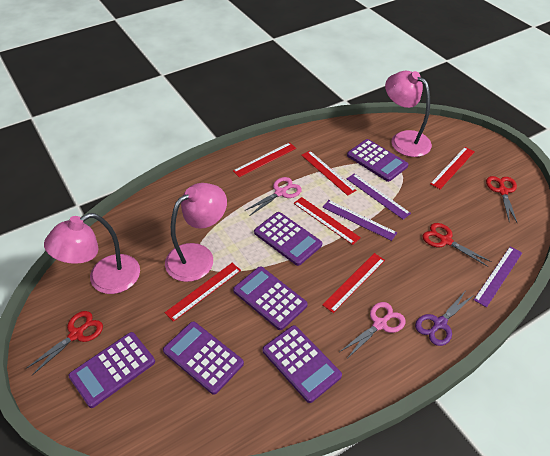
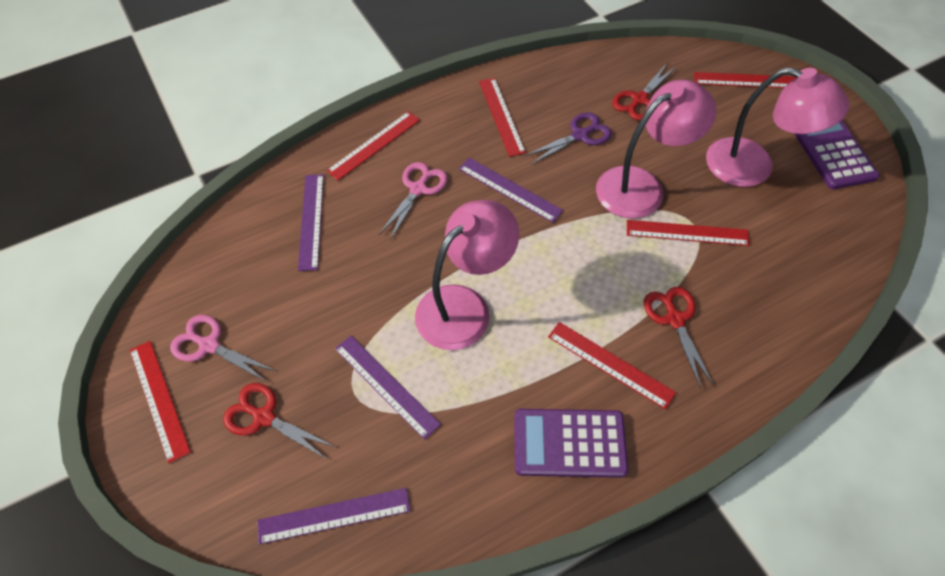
purple calculator: [68,332,155,408] [163,321,244,395] [233,266,308,330] [254,212,322,266] [262,325,342,403] [347,139,409,182] = 6 -> [514,409,628,478] [794,120,880,189] = 2
purple ruler: [322,200,397,241] [346,173,411,220] [474,247,522,308] = 3 -> [257,488,410,545] [298,174,324,271] [335,336,441,440] [459,158,563,223] = 4

